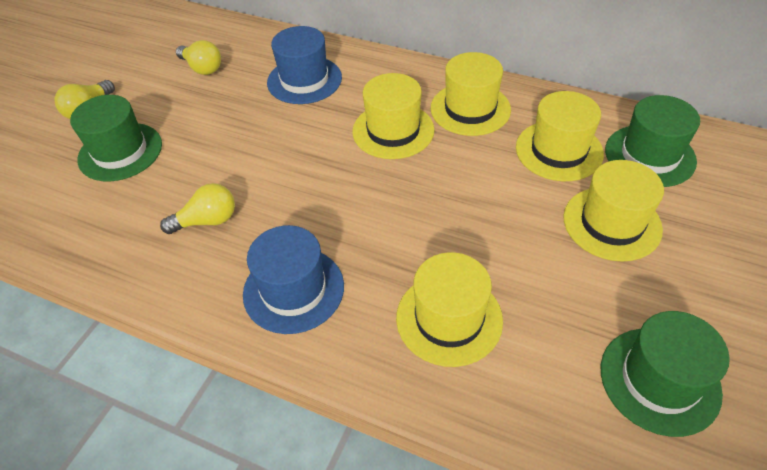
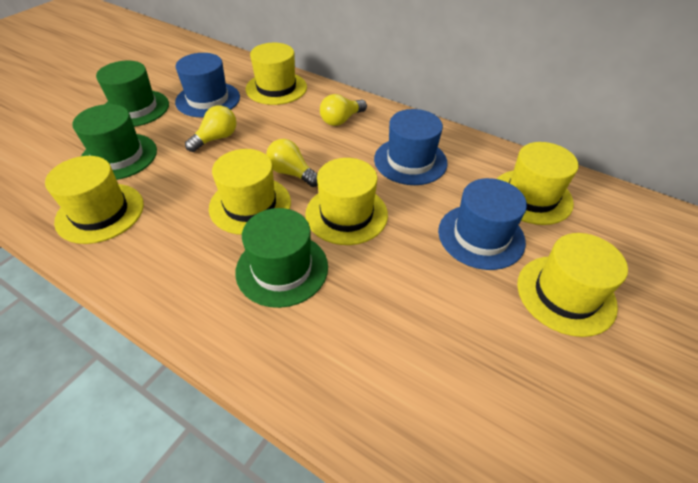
blue hat: [243,225,344,334] [267,26,342,104] = 2 -> [175,53,240,117] [374,109,448,185] [438,178,527,270] = 3
yellow hat: [352,73,435,159] [396,252,503,367] [431,52,511,136] [516,91,604,181] [563,160,664,261] = 5 -> [45,156,144,244] [209,149,291,235] [246,43,307,105] [305,158,388,245] [497,142,579,225] [517,233,628,337] = 6

